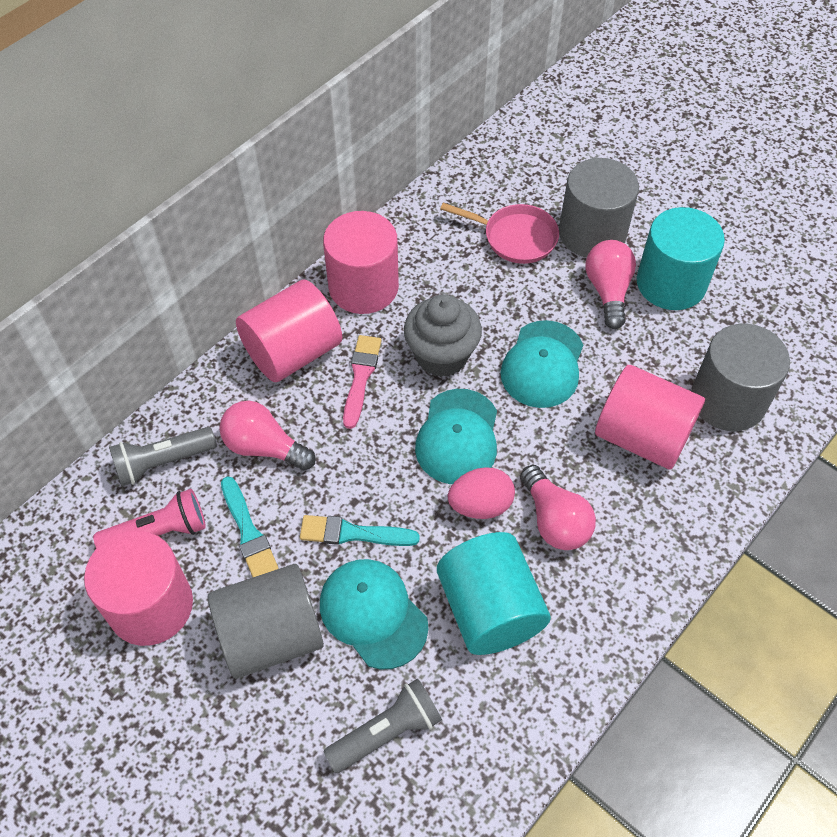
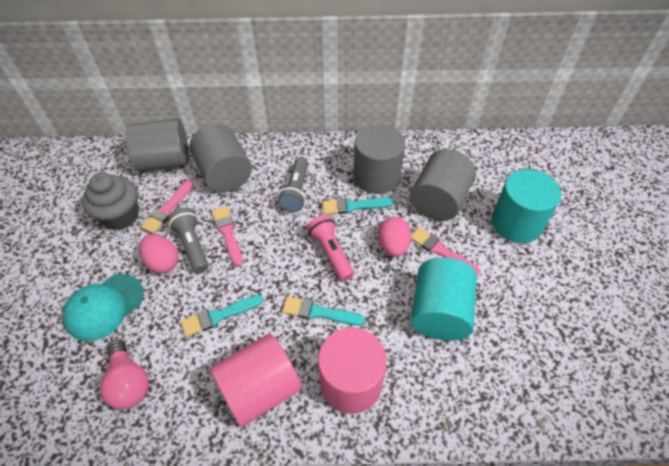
grey cylinder: [208,564,324,679] [559,158,639,258] [691,324,790,431] = 3 -> [126,118,189,172] [189,124,252,192] [354,124,405,194] [410,149,476,221] = 4
pink brush: [343,335,381,429] = 1 -> [141,180,193,234] [212,206,243,266] [411,227,480,276] = 3
pink cylinder: [84,531,193,646] [236,280,342,382] [323,211,399,314] [595,365,705,470] = 4 -> [210,333,301,427] [318,328,387,414] = 2
pink egg: [448,467,515,519] = 1 -> [139,234,179,273] [378,217,412,257] = 2
pink light bulb: [219,401,316,471] [520,465,596,550] [585,240,636,329] = 3 -> [100,339,149,409] = 1
pink pan: [440,203,559,264] = 1 -> none = 0
turquoise brush: [221,477,279,577] [300,515,420,546] = 2 -> [181,295,264,337] [282,296,365,325] [322,198,394,215] = 3
turquoise cap: [320,559,428,669] [415,389,497,484] [500,320,583,408] = 3 -> [63,274,144,341] = 1

